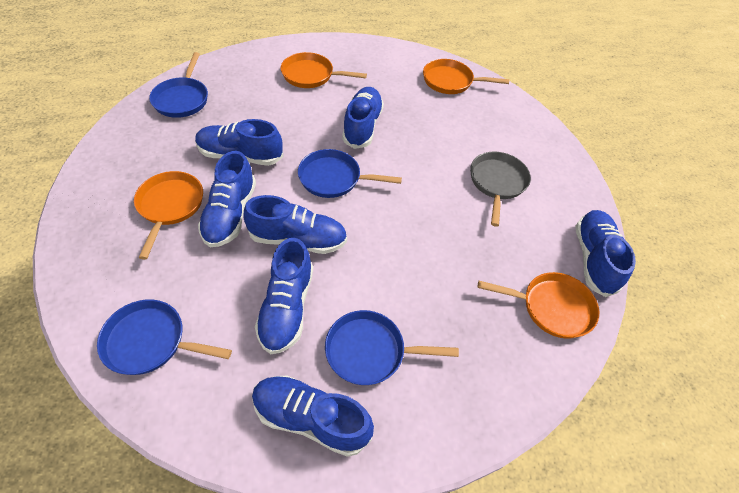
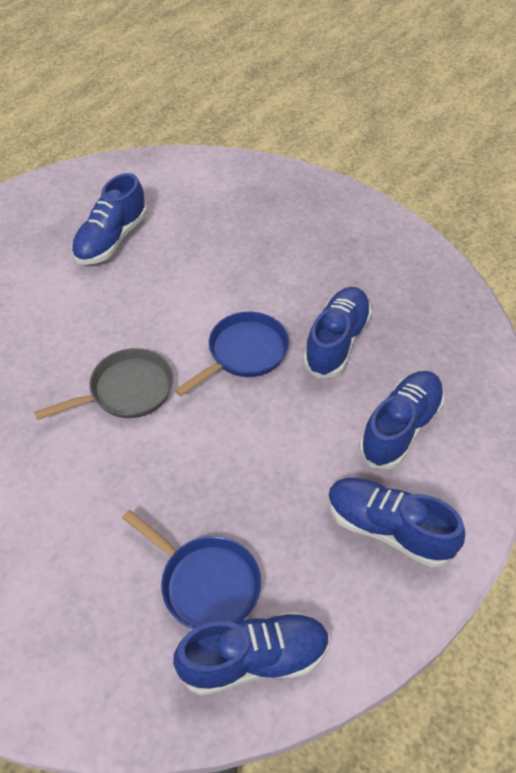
blue pan: [97,299,232,375] [149,52,208,118] [298,149,402,198] [325,310,459,385] = 4 -> [122,510,261,629] [175,312,289,396] = 2
blue shoe: [195,119,284,166] [198,151,256,247] [243,195,347,254] [252,376,374,457] [255,238,313,354] [342,87,384,149] [575,210,636,297] = 7 -> [71,173,147,265] [173,611,330,695] [303,287,372,378] [328,478,465,567] [359,371,444,469] = 5
orange pan: [134,171,203,260] [281,52,367,88] [423,59,509,94] [478,272,599,339] = 4 -> none = 0

